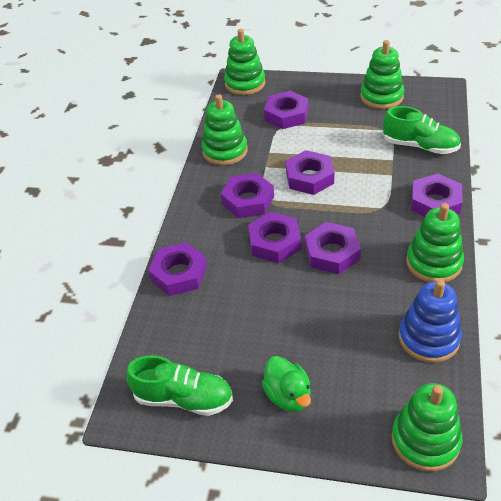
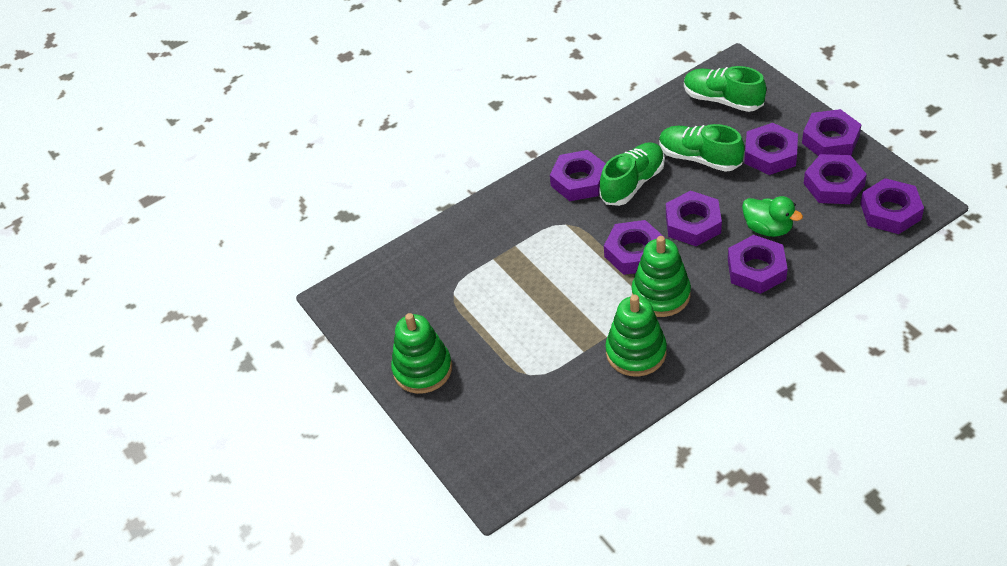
blue stacking toy: [399,279,462,363] = 1 -> none = 0
green shoe: [126,355,233,416] [383,106,461,154] = 2 -> [600,142,665,206] [659,124,745,172] [684,66,766,112] = 3
green stacking toy: [202,94,248,166] [224,29,265,95] [360,40,404,109] [391,383,462,471] [406,203,464,282] = 5 -> [391,313,452,394] [605,295,667,377] [631,236,691,317] = 3
purple nut: [148,242,207,296] [221,173,274,218] [248,212,301,263] [264,91,309,129] [286,150,335,195] [305,222,361,274] [411,173,463,217] = 7 -> [550,150,606,201] [604,220,665,275] [666,191,722,246] [728,235,788,294] [744,123,798,175] [802,109,861,156] [804,154,867,204] [860,178,924,234] = 8

